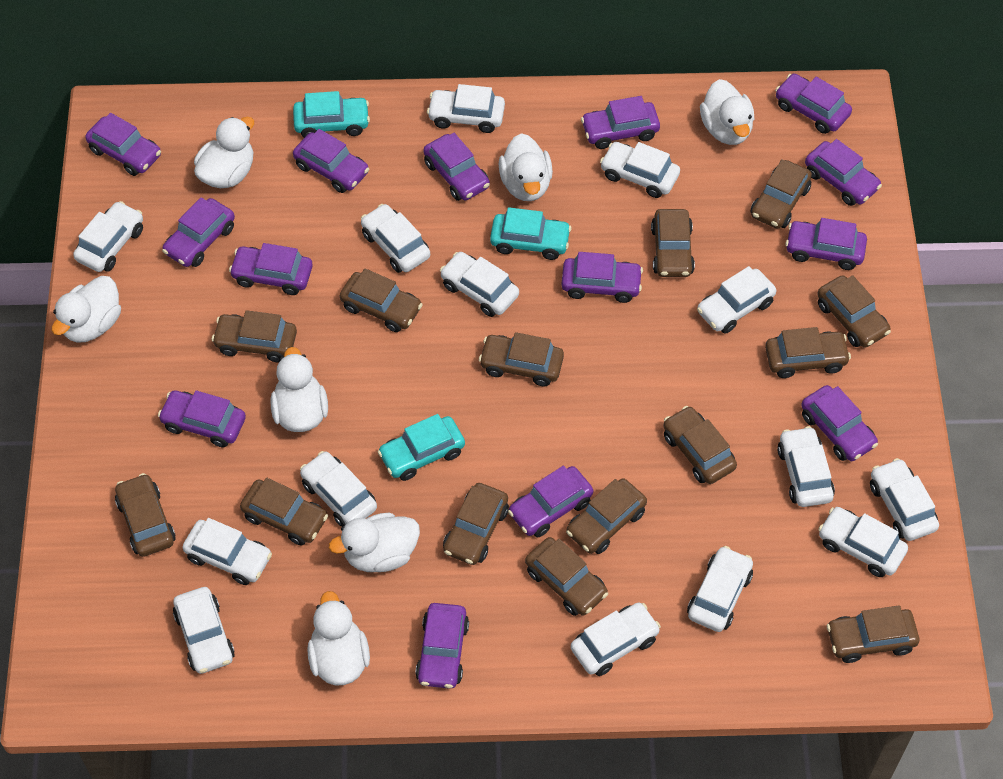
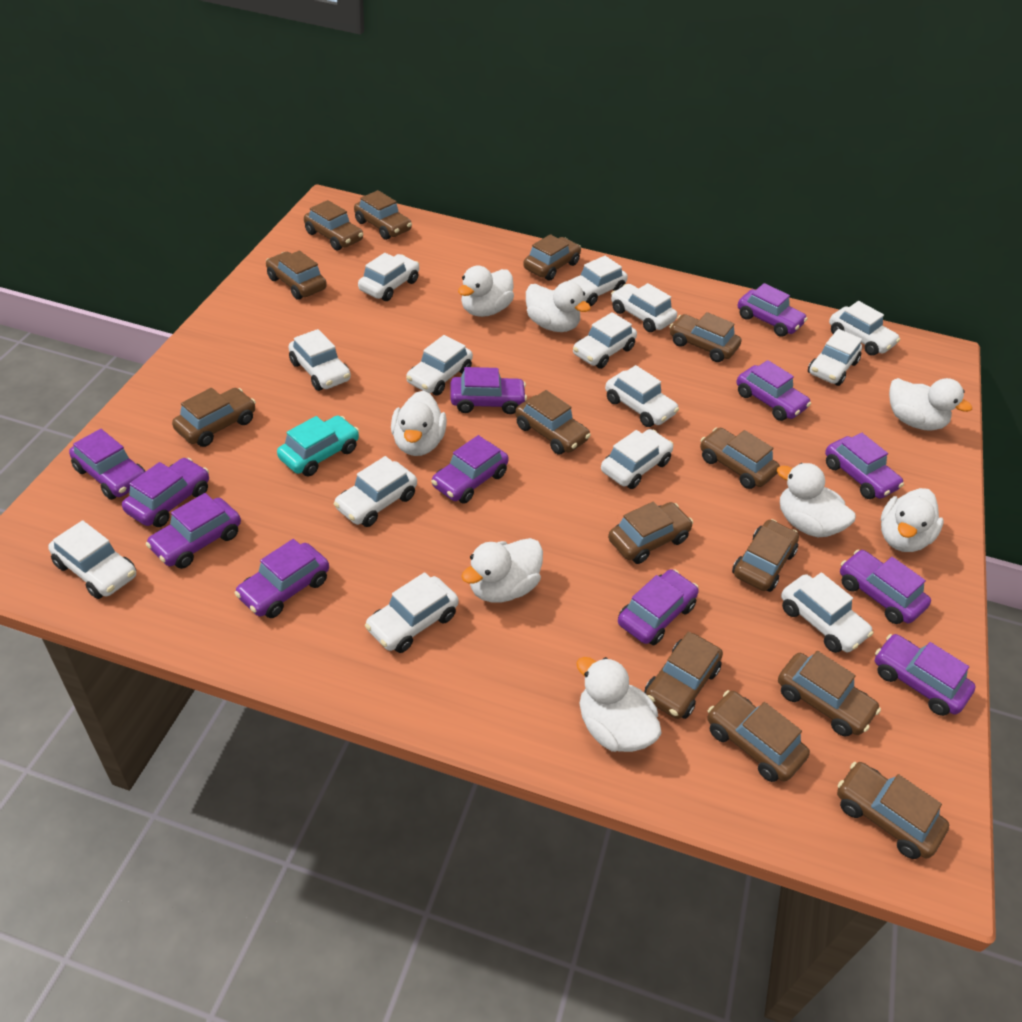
purple car: [85,113,161,176] [158,390,246,448] [162,197,235,267] [229,243,313,295] [293,129,369,193] [415,603,469,689] [424,133,490,201] [508,465,593,537] [561,252,643,303] [581,96,660,149] [775,74,852,134] [786,218,867,270] [801,385,878,461] [805,139,882,206] = 14 -> [69,429,146,500] [122,458,209,527] [146,493,241,569] [234,539,329,618] [431,435,509,504] [450,367,527,414] [618,569,699,645] [737,360,811,421] [738,283,808,337] [825,433,904,499] [840,549,931,624] [875,634,976,716] = 12
turquoise car: [293,91,370,138] [378,414,465,481] [490,207,571,260] = 3 -> [277,416,359,476] = 1
white duck: [52,276,121,343] [194,117,254,188] [271,347,328,432] [307,591,370,686] [329,513,420,572] [499,133,553,201] [700,79,754,145] = 7 -> [391,390,447,456] [458,266,514,317] [461,538,543,603] [526,281,591,332] [576,657,662,752] [777,463,856,537] [881,488,944,552] [889,378,972,431] = 8

